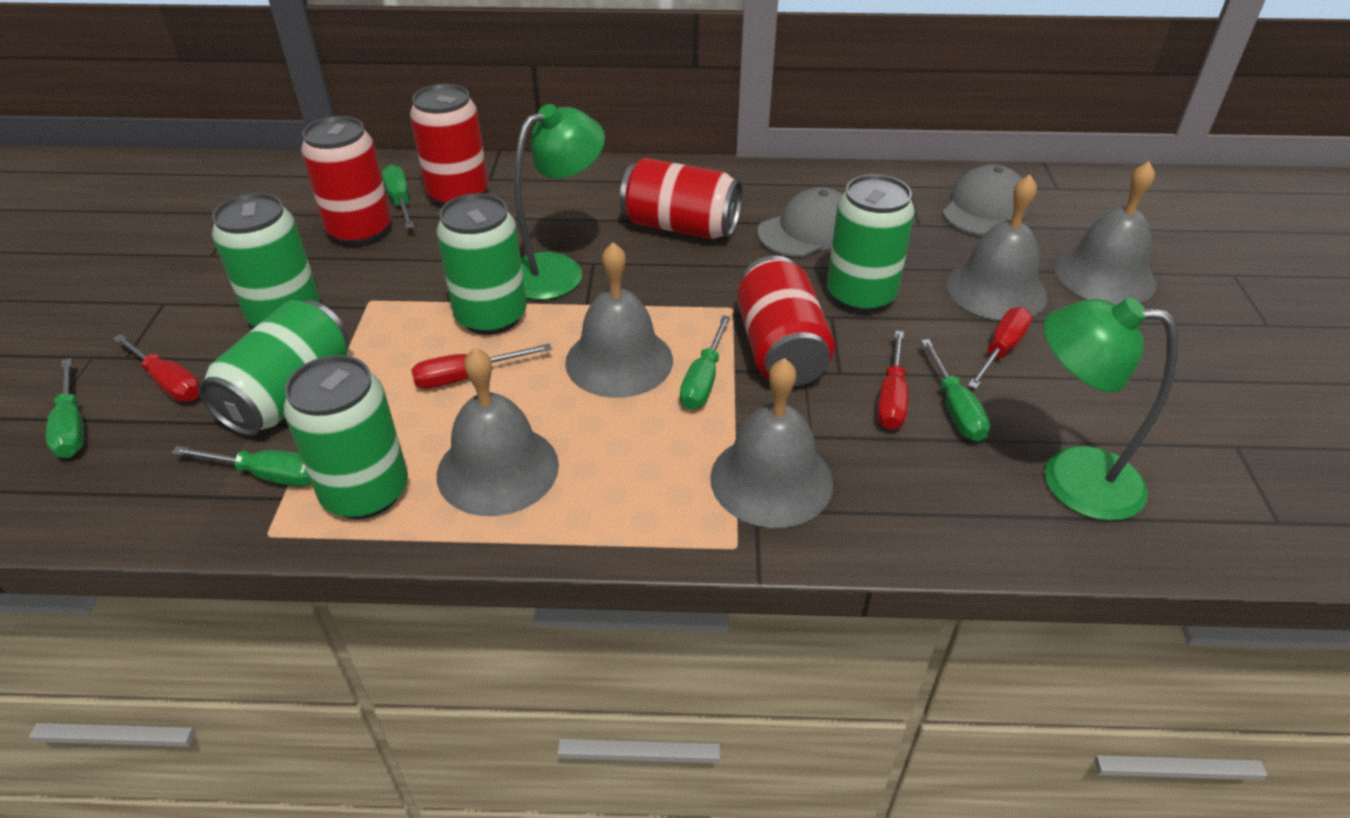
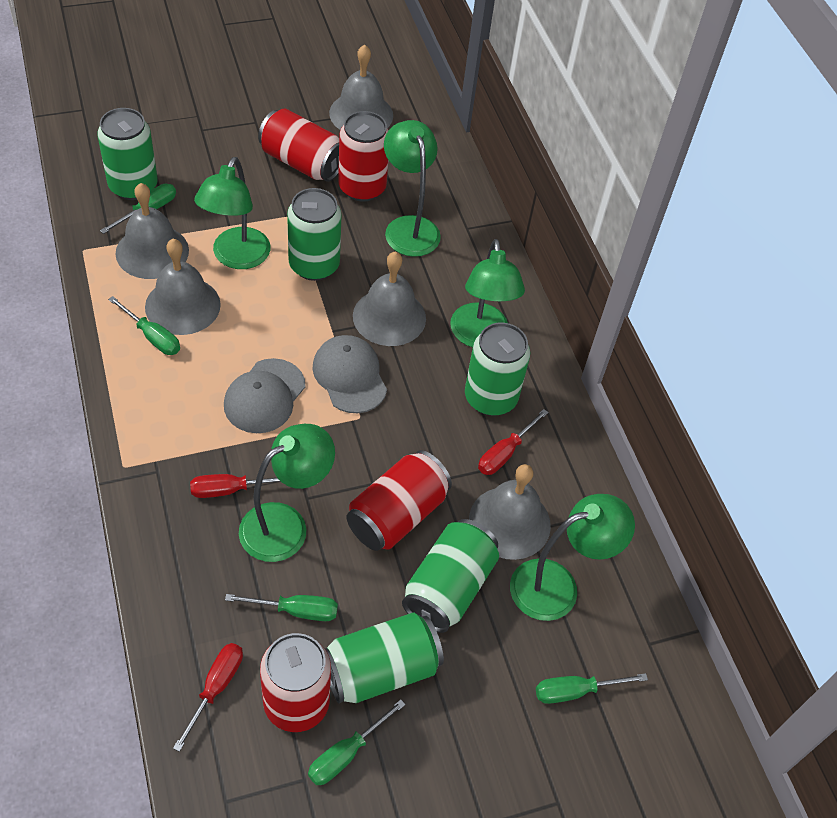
green lamp: [514,104,605,300] [1044,298,1178,521] = 2 -> [194,157,270,269] [239,424,335,562] [384,120,441,257] [450,239,525,347] [510,494,635,621] = 5
red screwdriver: [113,334,199,402] [411,343,552,389] [877,330,908,430] [968,307,1032,389] = 4 -> [173,643,243,752] [190,474,280,498] [478,409,548,475] = 3

